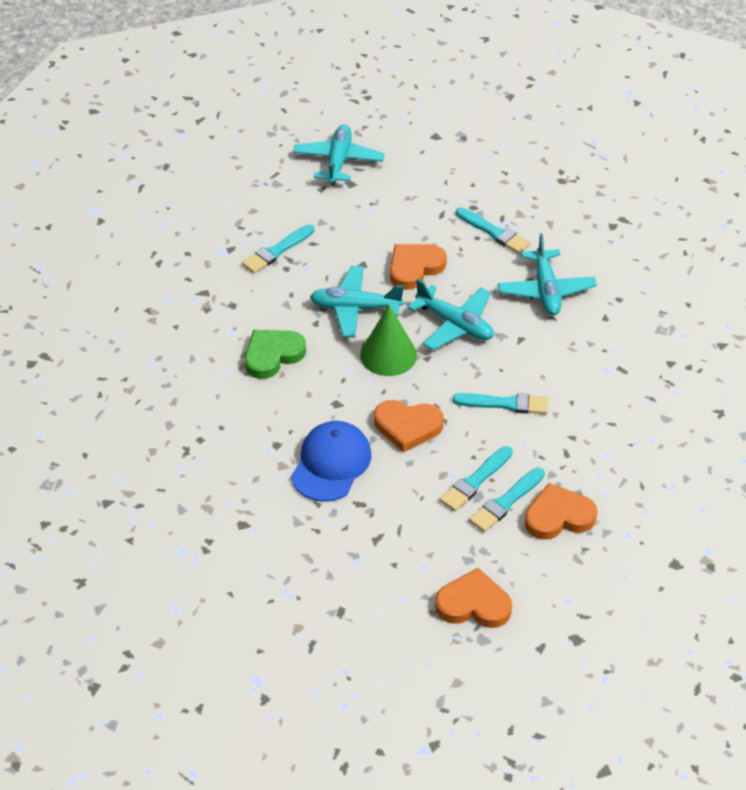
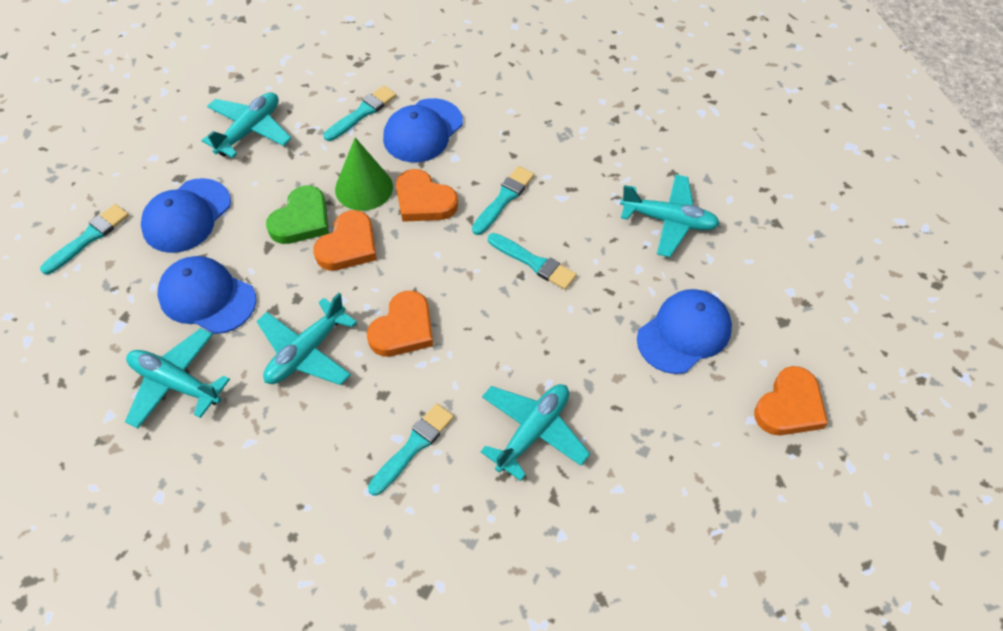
blue cap: [291,421,371,502] = 1 -> [141,178,231,253] [157,256,256,334] [383,98,463,162] [637,289,732,374] = 4
turquoise plane: [293,124,385,186] [310,266,404,337] [408,279,494,350] [498,233,597,315] = 4 -> [125,328,230,429] [202,92,292,158] [256,293,357,385] [481,384,590,481] [620,174,720,257] = 5

